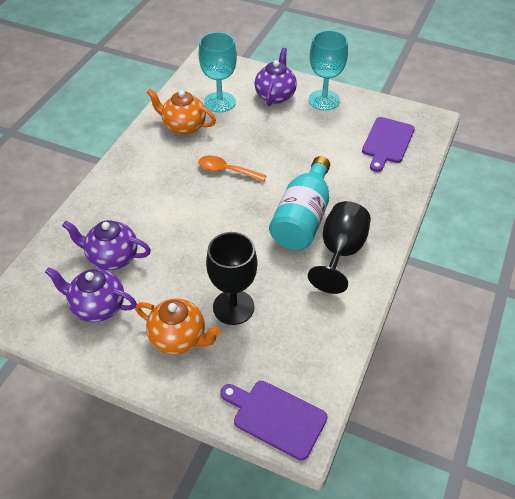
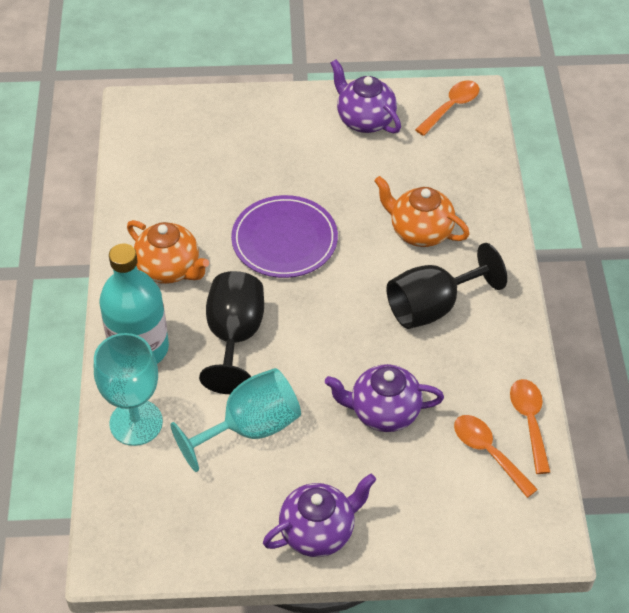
orange spoon: [198,155,267,182] = 1 -> [415,80,479,136] [454,415,538,498] [510,379,550,474] = 3
purple cutting board: [220,381,328,460] [362,117,415,172] = 2 -> none = 0
purple plate: none = 0 -> [231,195,338,278] = 1

